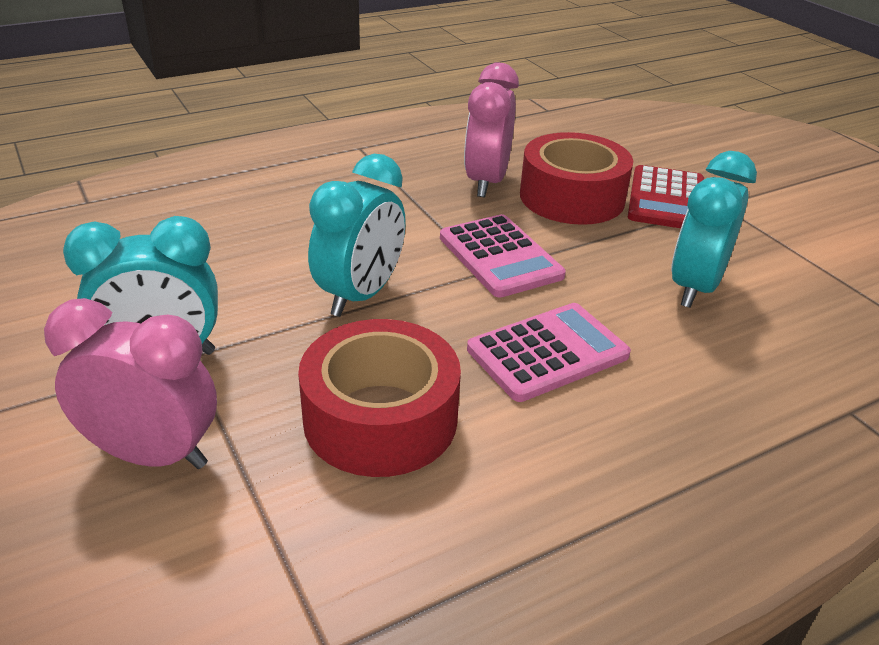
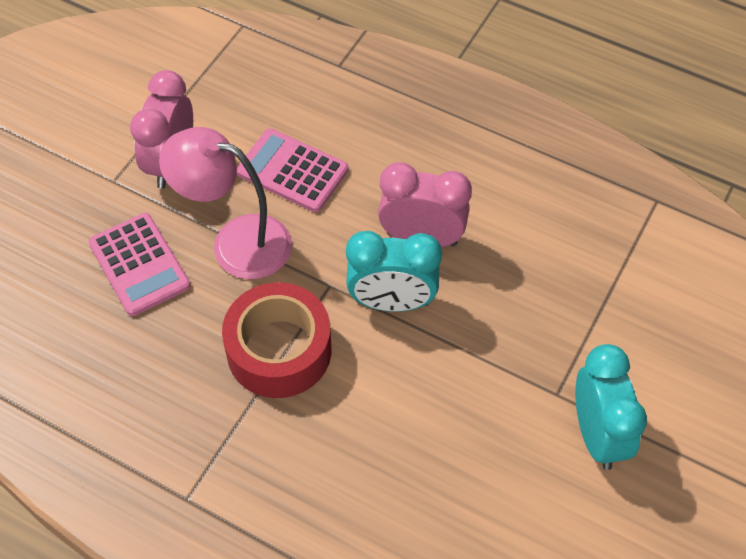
pink lamp: none = 0 -> [159,127,292,279] = 1
red calculator: [628,165,704,228] = 1 -> none = 0
red tape: [298,319,461,477] [520,132,633,225] = 2 -> [222,282,331,398] = 1
turquoise clock: [63,216,218,355] [308,154,406,317] [671,151,757,308] = 3 -> [346,231,442,312] [575,344,647,470] = 2

